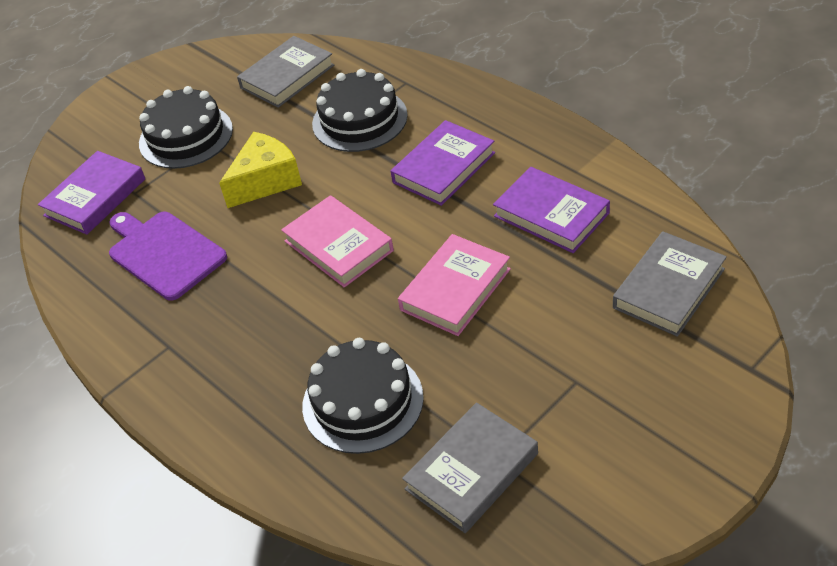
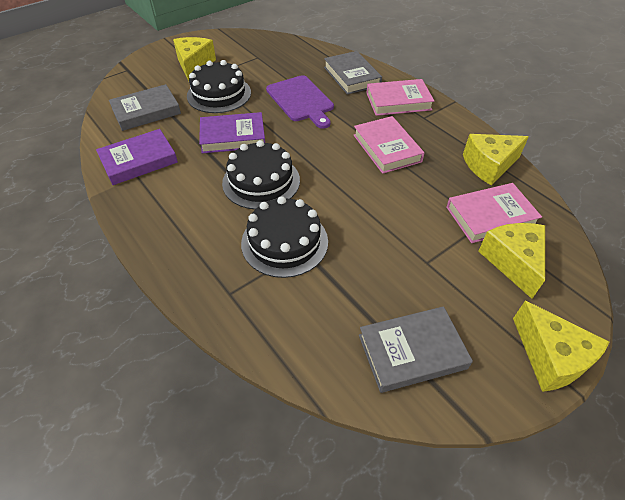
pink book: [281,195,394,288] [398,234,511,336] = 2 -> [354,116,424,174] [366,79,434,116] [446,183,542,243] = 3
purple book: [38,151,145,235] [391,120,495,206] [493,167,610,253] = 3 -> [96,129,178,185] [199,112,265,153] = 2
yellow cheese: [219,132,302,208] = 1 -> [173,37,216,81] [463,134,529,185] [478,223,545,299] [513,300,609,392] = 4

